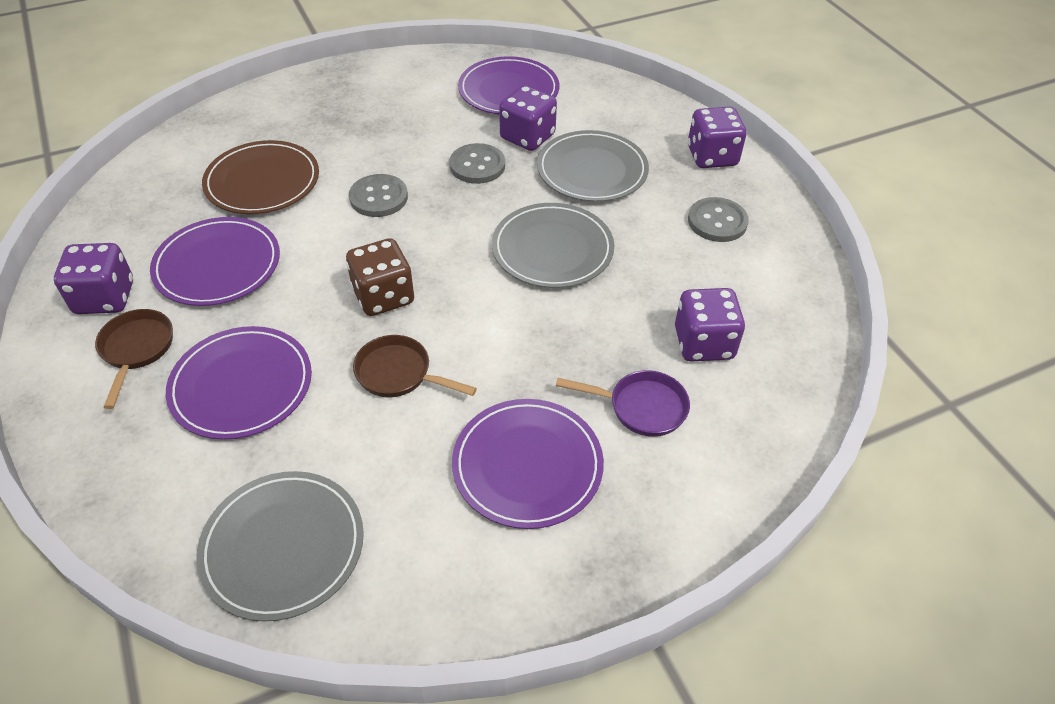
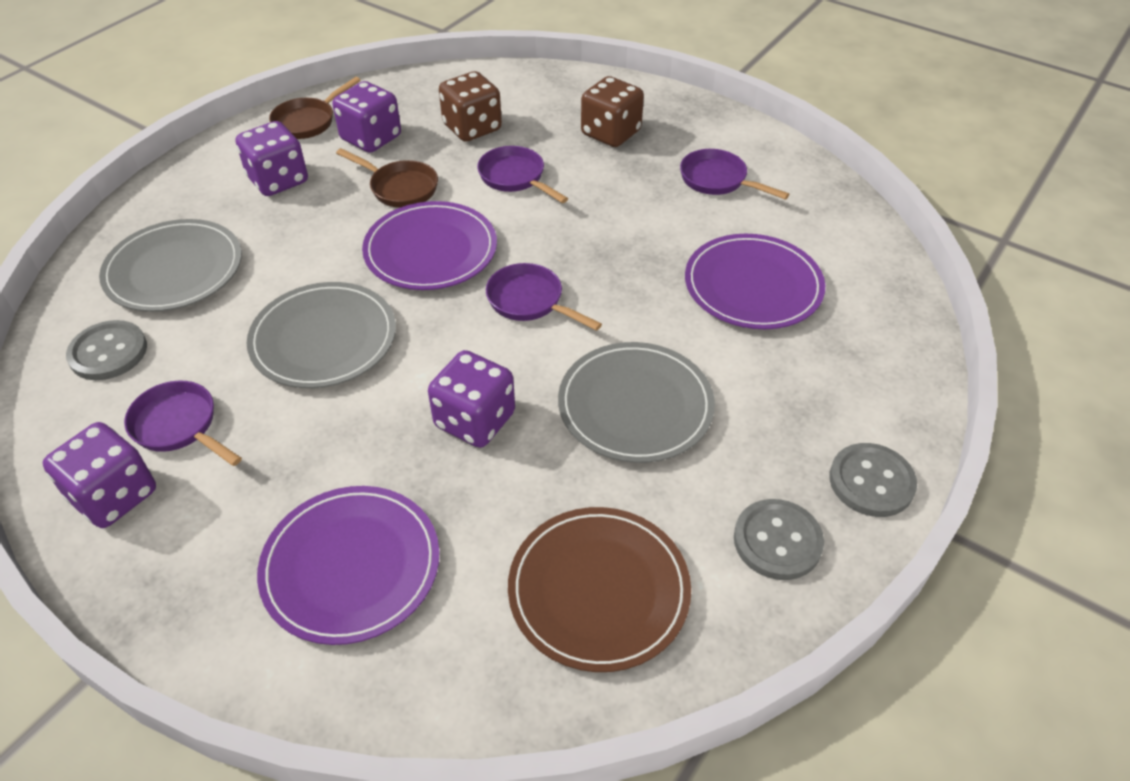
brown dice: [346,238,414,316] = 1 -> [439,71,502,142] [581,76,644,147] = 2
purple pan: [556,370,690,437] = 1 -> [124,381,242,466] [477,146,568,203] [486,263,602,331] [680,149,790,200] = 4
purple plate: [150,217,280,306] [166,326,312,440] [452,399,604,529] [458,56,559,115] = 4 -> [257,486,440,645] [362,201,497,290] [685,234,825,329] = 3

